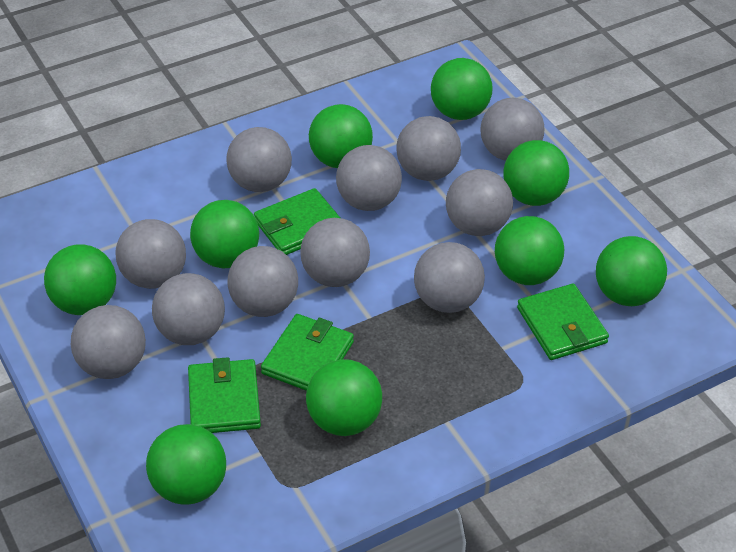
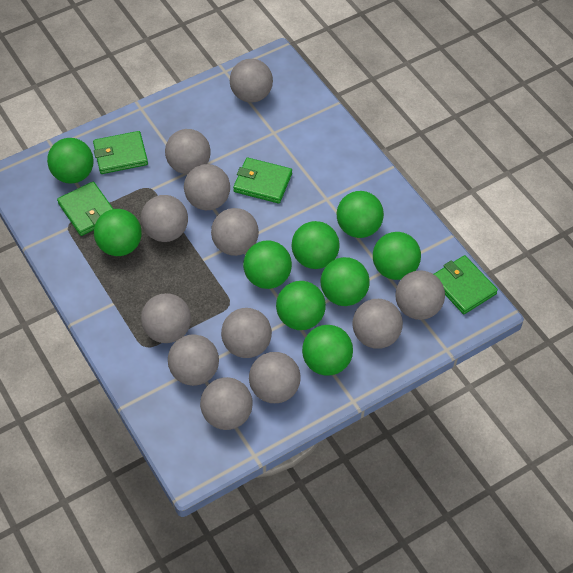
grey ball: [71,305,146,379] [115,219,186,289] [152,273,225,345] [226,127,292,192] [228,246,298,317] [300,218,370,287] [336,145,402,211] [396,116,461,181] [414,242,485,313] [446,169,513,236] [480,98,544,161] = 11 -> [141,195,188,242] [141,293,191,343] [165,129,211,174] [168,334,219,386] [184,164,230,210] [200,377,252,430] [211,208,259,256] [221,308,272,358] [230,59,273,103] [249,352,301,403] [352,299,403,348] [395,270,445,320] = 12

